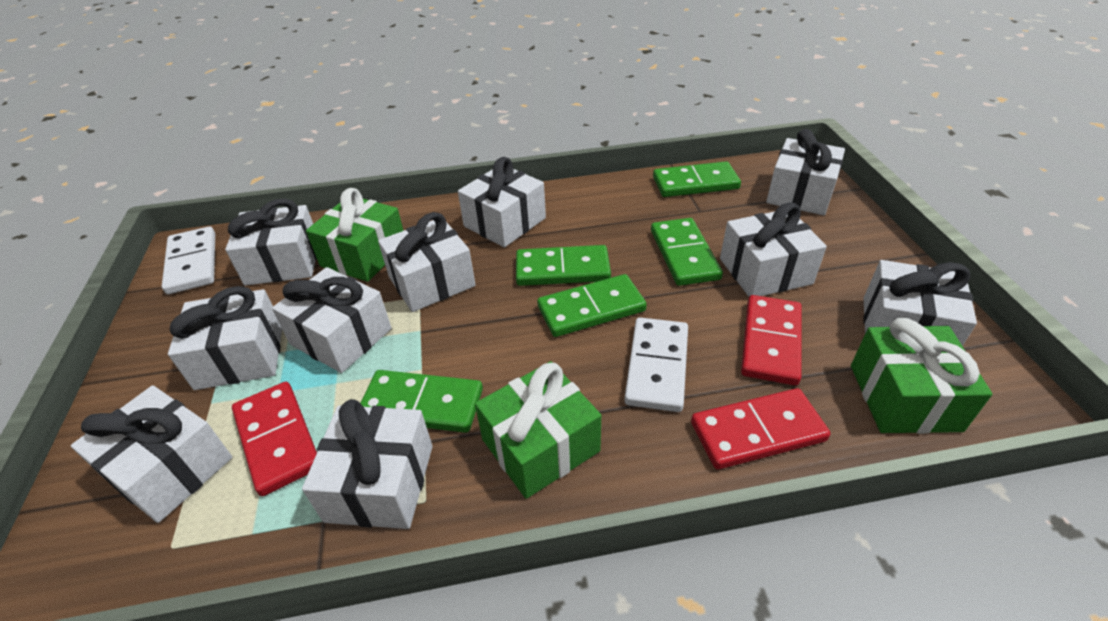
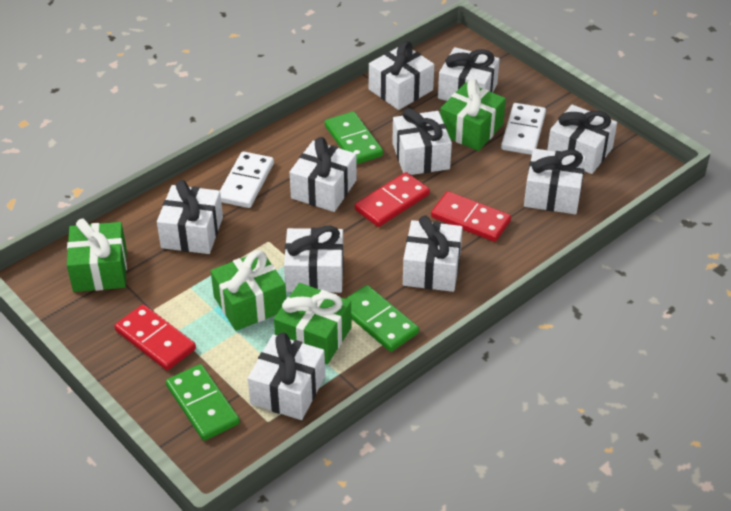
green domino: [360,370,483,433] [516,245,611,286] [537,274,647,337] [651,218,723,286] [653,161,741,197] = 5 -> [166,364,240,441] [325,111,383,164] [345,285,419,352] = 3
green gift: [306,188,403,282] [475,361,601,499] [851,318,992,434] = 3 -> [67,219,127,292] [211,250,286,331] [274,283,352,364] [440,79,506,151] = 4

